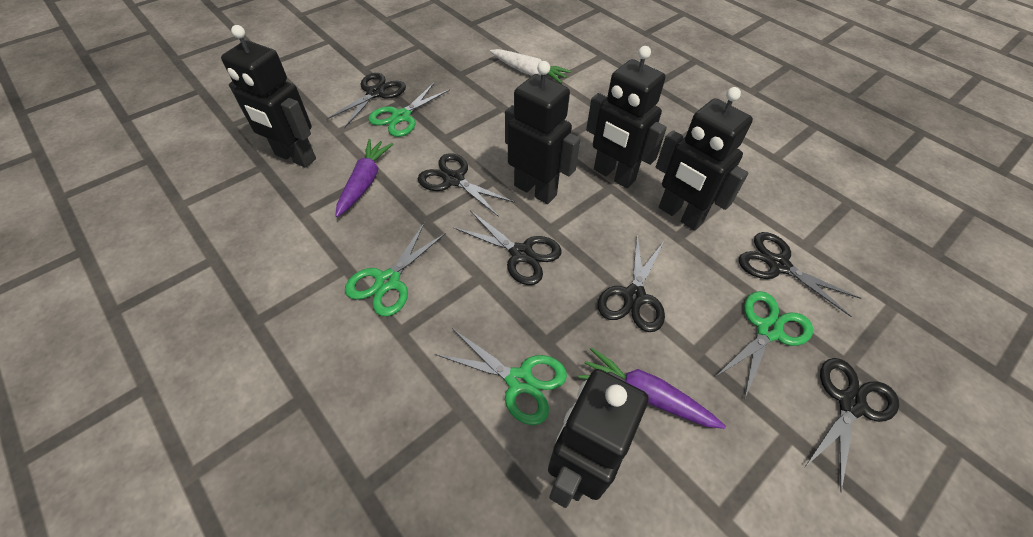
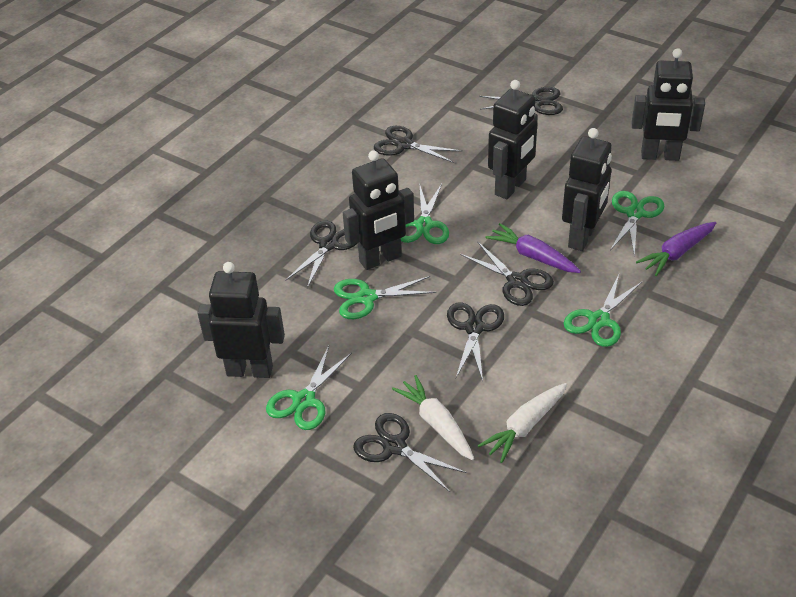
green scissors: [345,224,446,316] [368,83,450,137] [435,328,567,425] [715,291,813,400] = 4 -> [266,346,352,430] [334,276,436,319] [401,183,449,244] [563,275,642,347] [610,191,665,256] = 5
white carrot: [490,49,571,83] = 1 -> [392,375,474,460] [478,383,567,463] = 2

